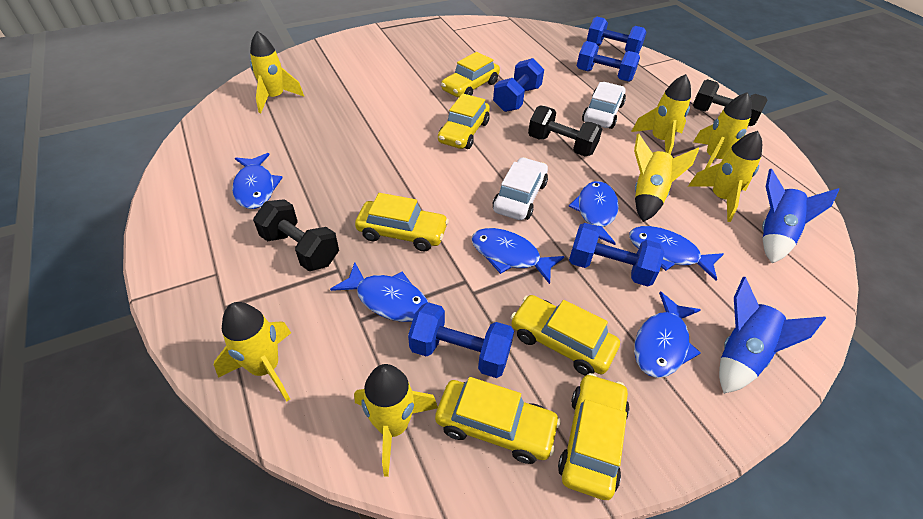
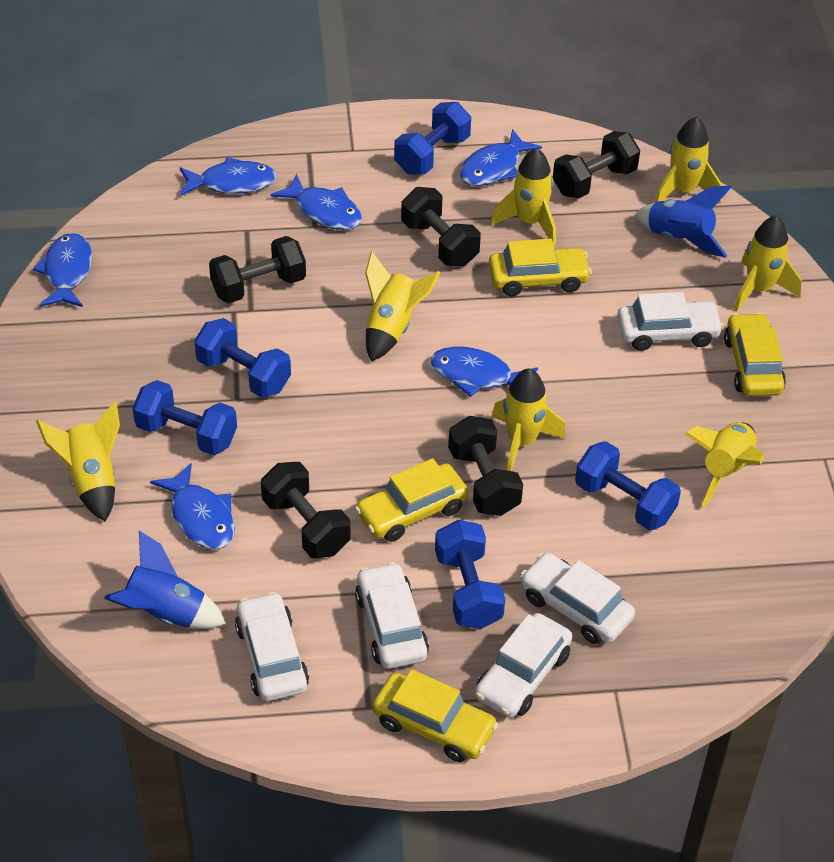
black dumbbell: [253,199,339,271] [528,105,602,156] [693,79,767,126] = 3 -> [209,236,306,303] [261,462,351,558] [401,187,481,266] [448,416,523,516] [553,131,640,198] = 5
white car: [493,157,548,220] [582,82,626,129] = 2 -> [235,592,309,701] [355,562,429,669] [475,613,572,718] [520,553,635,644] [617,292,724,351] = 5
yellow car: [355,193,449,251] [435,377,561,464] [438,93,490,149] [441,52,500,98] [511,295,620,376] [558,373,630,500] = 6 -> [355,458,468,542] [372,669,498,762] [489,239,592,296] [724,313,786,396] = 4

